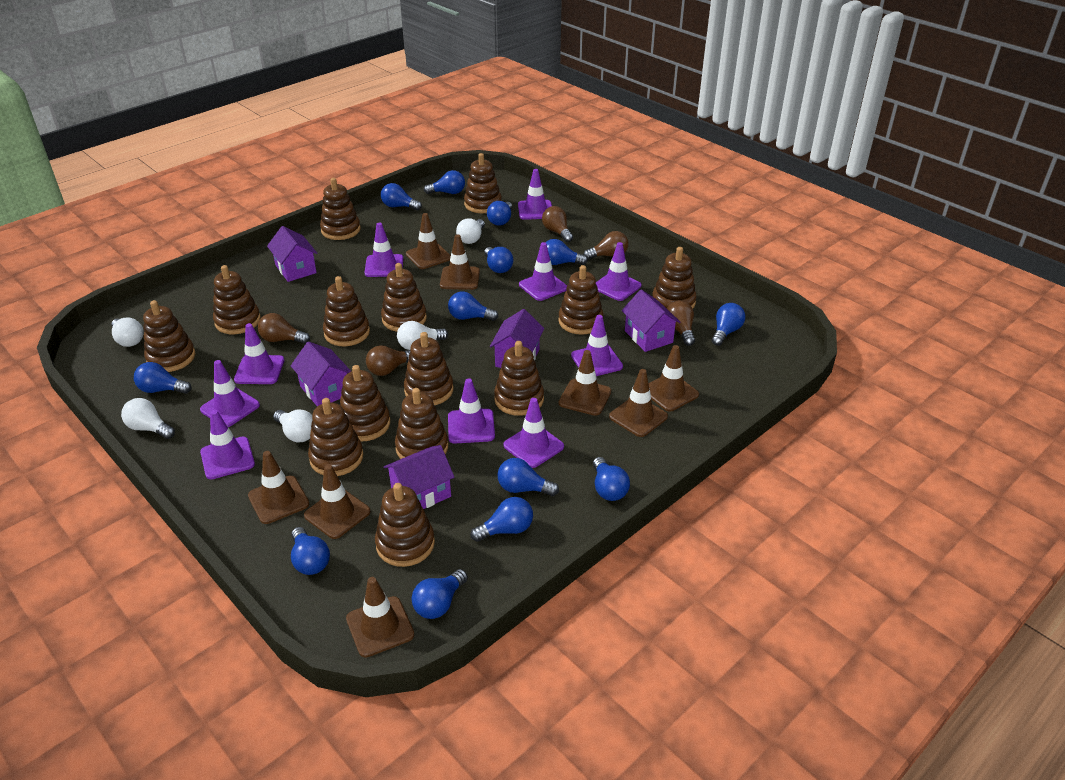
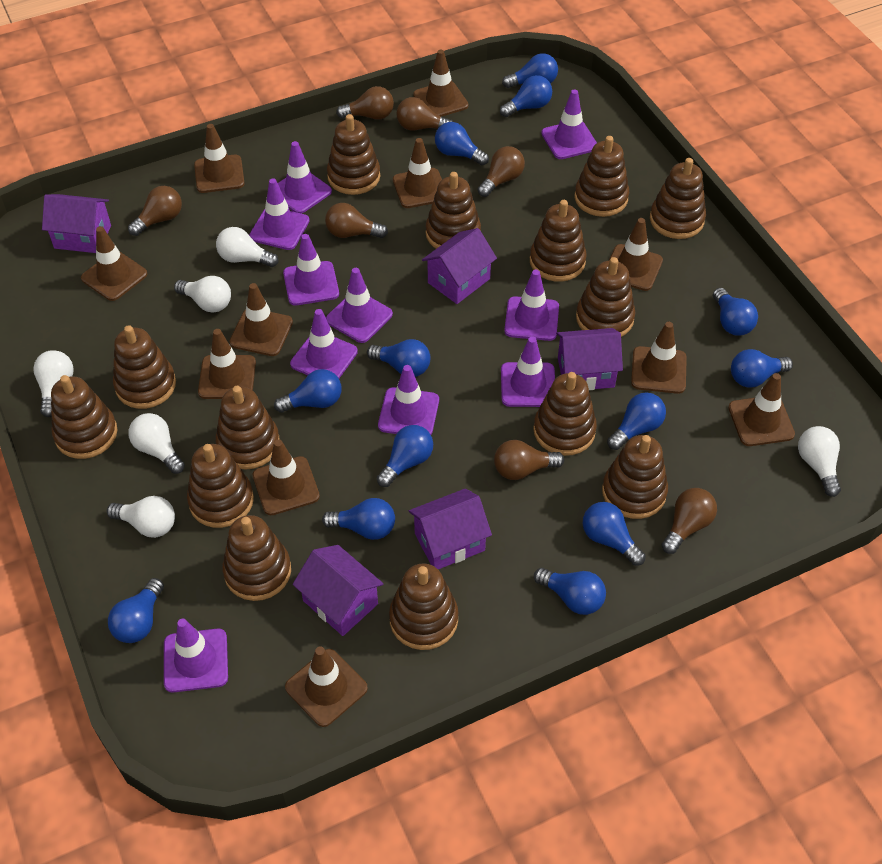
brown light bulb: [258,313,310,344] [366,345,411,376] [542,206,573,242] [583,231,629,260] [667,301,695,346] = 5 -> [128,186,182,236] [325,203,388,238] [336,86,394,120] [396,97,453,131] [478,146,525,197] [494,440,564,480] [662,488,717,554] = 7
brown traffic cone: [248,451,309,524] [304,464,371,539] [346,577,414,657] [406,213,451,269] [440,234,480,290] [559,350,611,416] [609,369,668,437] [648,345,699,411] = 8 -> [81,226,147,301] [194,124,245,193] [198,329,256,399] [229,283,293,356] [253,439,320,515] [285,646,368,727] [393,138,442,208] [413,50,469,117] [609,218,663,291] [631,322,687,394] [728,373,795,446] = 11
white light bulb: [111,318,143,347] [121,398,175,439] [273,409,313,442] [397,321,448,350] [456,218,485,244] = 5 -> [33,350,74,417] [107,496,175,538] [128,413,185,474] [174,276,231,313] [216,227,278,267] [798,426,841,497] = 6

